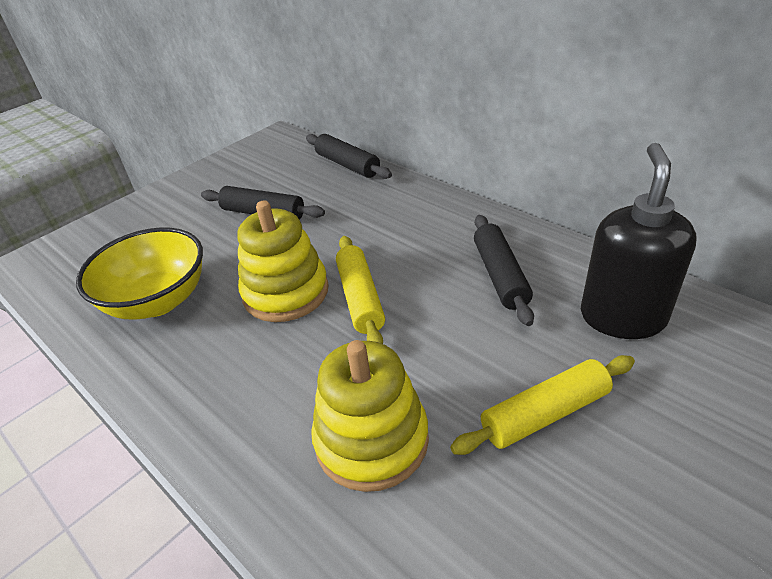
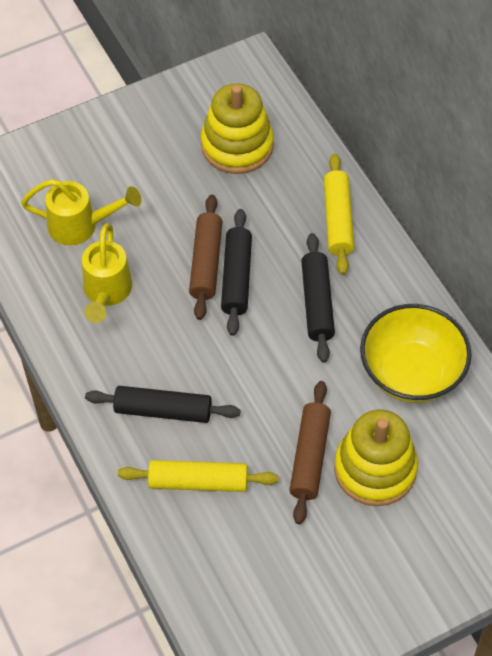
black soap dispenser: [581,143,697,339] = 1 -> none = 0
brown rolling pin: none = 0 -> [189,195,223,320] [289,381,331,524] = 2
yellow watering can: none = 0 -> [21,179,141,245] [82,223,132,323] = 2

